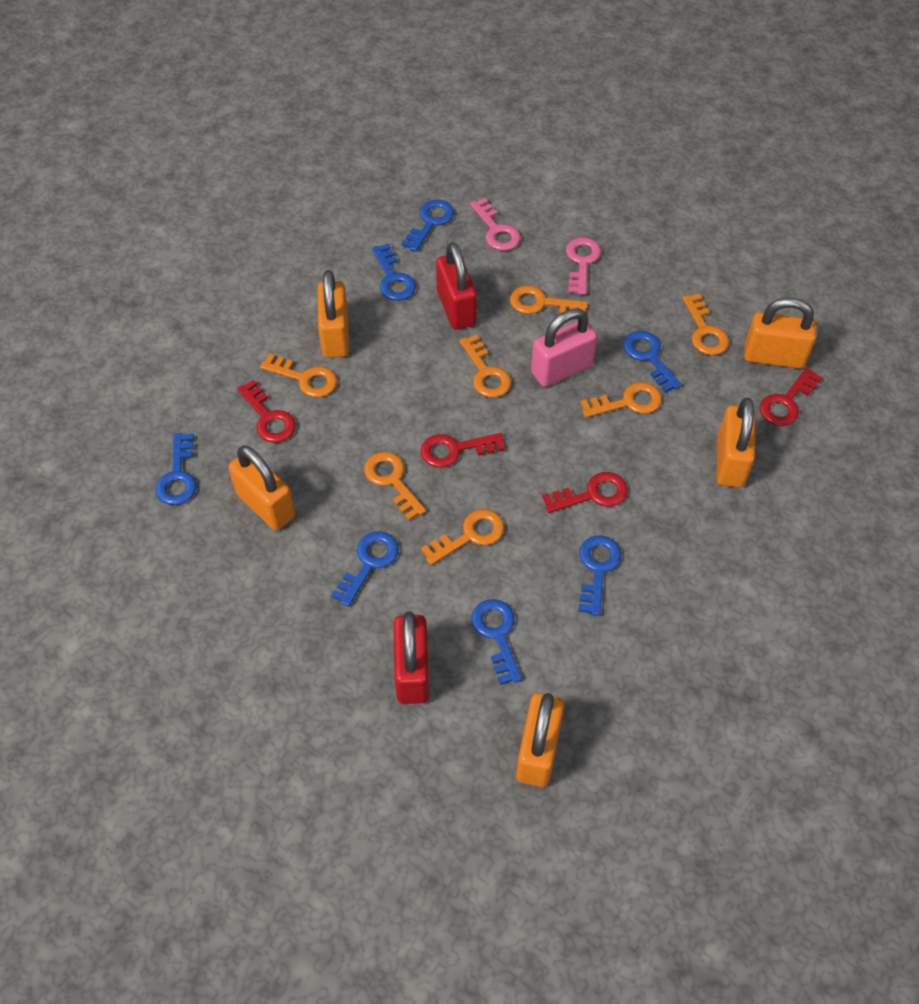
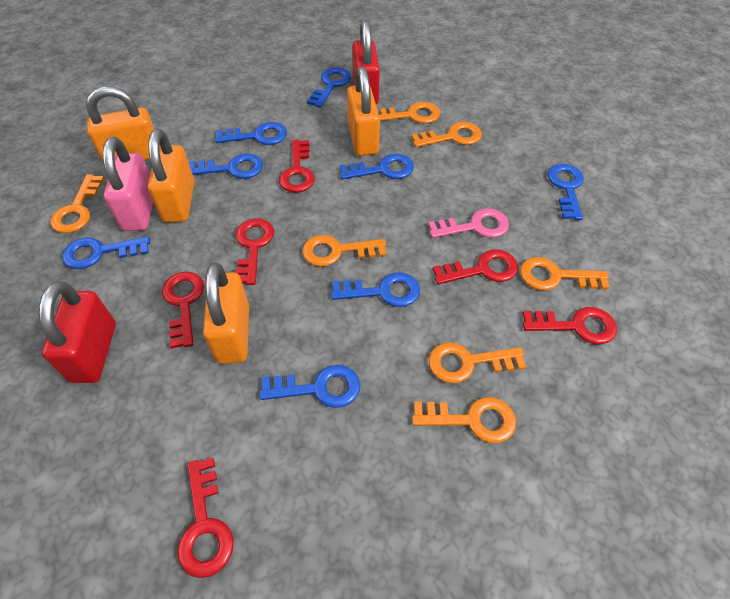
blue key: [156,433,196,505] [331,531,399,607] [372,243,416,301] [401,199,454,252] [471,599,522,685] [578,535,621,616] [623,331,682,393] = 7 -> [62,237,150,269] [189,153,263,179] [215,122,287,145] [260,365,360,408] [307,67,351,108] [331,272,420,307] [340,154,414,180] [547,163,584,220] = 8
orange padlock: [228,445,296,530] [318,270,349,358] [516,693,564,787] [717,398,755,488] [744,297,817,369] = 5 -> [86,86,154,162] [148,129,194,222] [203,262,249,364] [347,67,380,156] = 4
pink key: [470,198,521,251] [566,237,601,295] = 2 -> [428,208,509,238] = 1
red key: [237,380,296,443] [420,433,505,468] [542,472,628,513] [760,368,822,426] = 4 -> [162,272,204,348] [177,458,234,578] [235,218,274,285] [279,140,315,193] [433,249,518,284] [523,307,617,344] = 6

